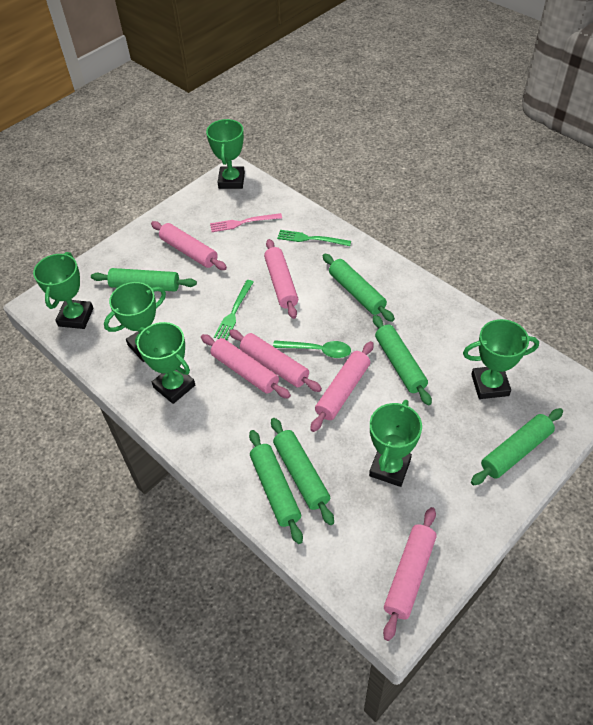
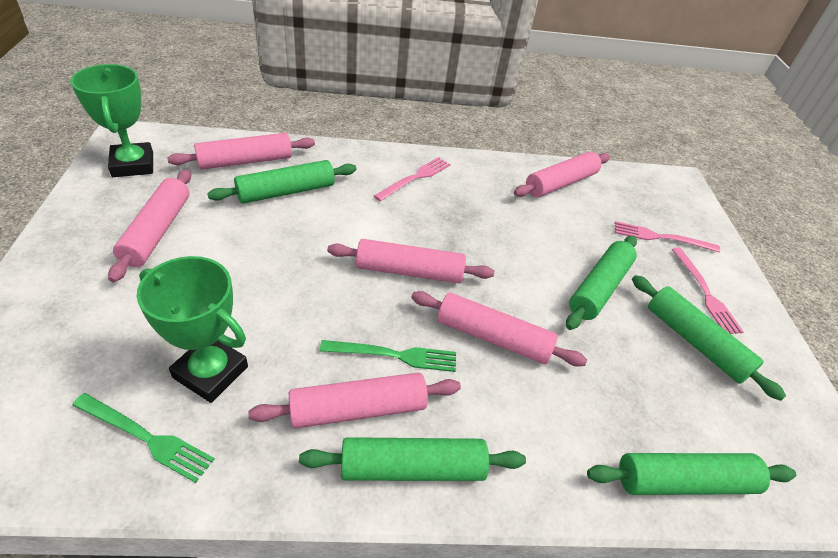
green rolling pin: [91,268,197,292] [249,430,303,544] [271,418,334,525] [323,254,395,322] [373,315,432,405] [471,408,563,485] = 6 -> [207,160,356,204] [299,437,526,481] [566,236,637,330] [587,453,796,495] [632,275,786,401] = 5
green spoon: [273,340,351,358] = 1 -> none = 0
green trophy: [33,252,93,329] [104,282,166,362] [137,322,195,404] [206,119,245,189] [369,400,422,487] [463,319,539,399] = 6 -> [71,64,153,177] [136,256,248,403] = 2
pink fork: [210,213,282,232] = 1 -> [374,157,451,201] [614,221,720,253] [672,248,744,334] = 3

